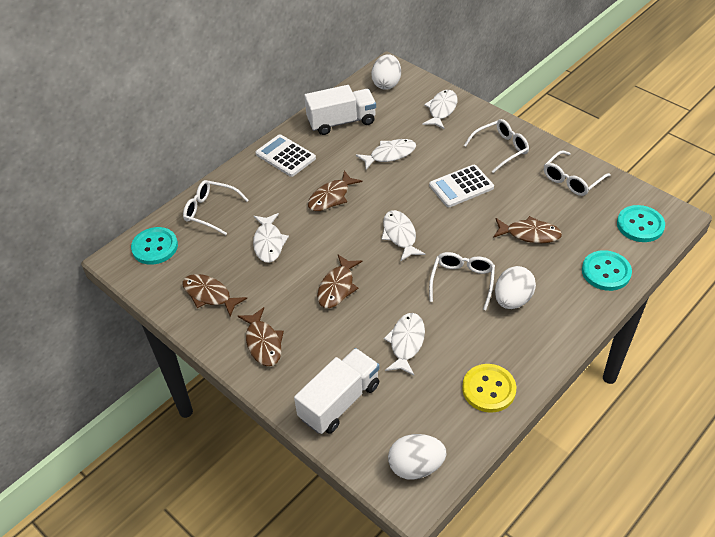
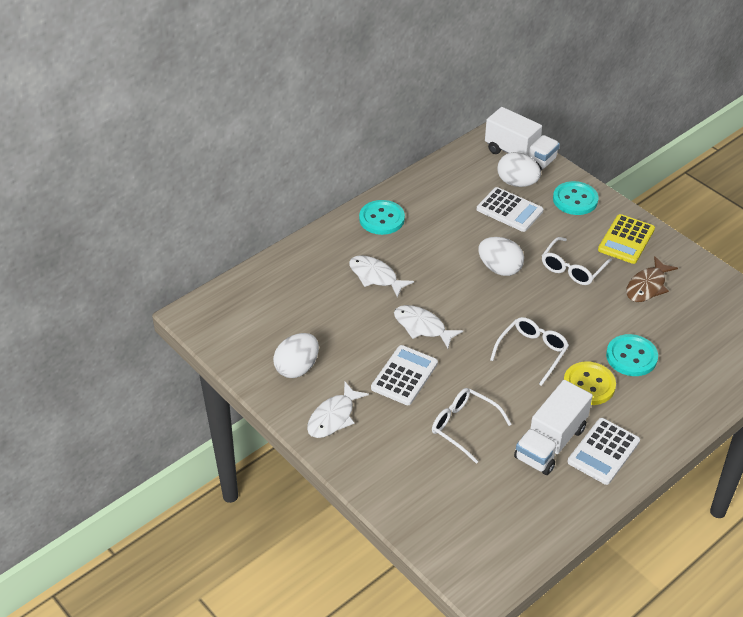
brown fish: [182,274,247,317] [238,307,284,366] [308,171,362,211] [317,255,363,308] [493,216,562,243] = 5 -> [626,256,678,302] = 1
white calculator: [256,134,316,177] [429,165,494,207] = 2 -> [371,345,438,405] [477,187,544,232] [567,418,640,485] = 3
white fish: [253,213,289,263] [356,139,416,170] [382,210,426,262] [384,313,425,376] [422,90,457,129] = 5 -> [307,382,369,438] [349,255,414,298] [394,305,463,348] = 3
white glasses: [183,180,248,235] [429,252,495,310] [464,119,529,173] [544,150,611,196] = 4 -> [432,388,512,464] [490,317,569,386] [542,237,612,285] = 3
yellow calculator: none = 0 -> [598,214,655,264] = 1

